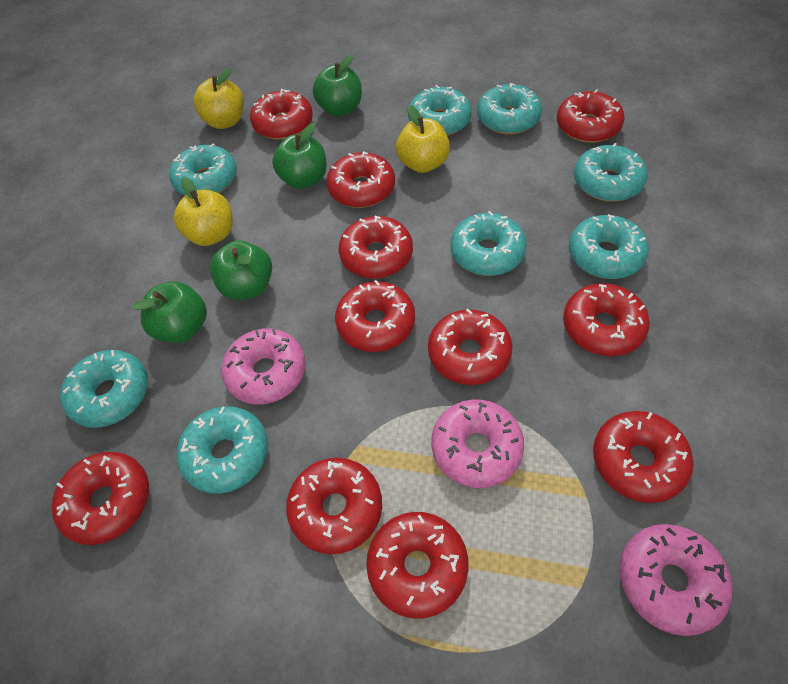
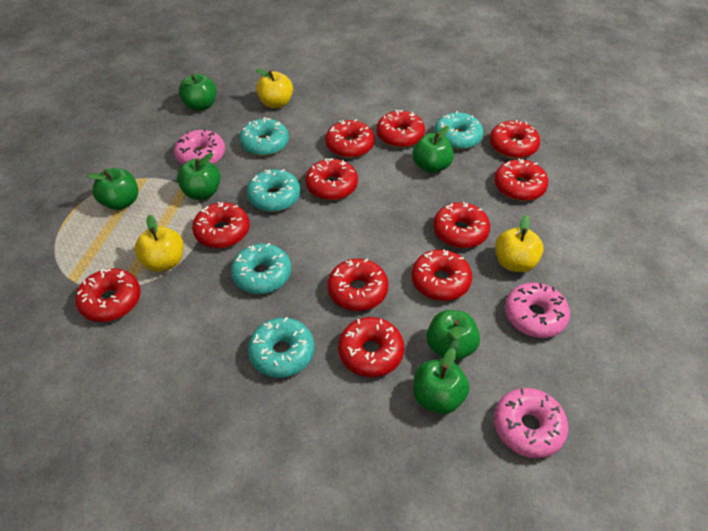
green apple: [132,282,207,343] [210,241,272,300] [272,123,326,189] [313,54,362,116] = 4 -> [87,168,138,210] [177,153,221,200] [179,74,216,111] [413,125,454,173] [413,348,470,414] [427,310,480,361] = 6
turquoise donut: [60,350,148,428] [169,143,237,195] [177,406,268,494] [408,85,472,136] [451,211,527,276] [477,83,542,134] [569,214,649,279] [574,143,648,202] = 8 -> [231,243,291,294] [239,117,289,156] [247,169,301,212] [248,317,314,378] [434,111,483,150] = 5

